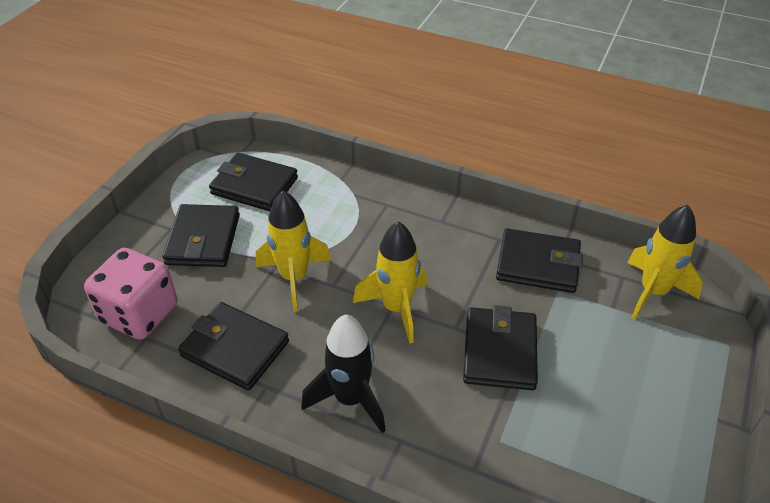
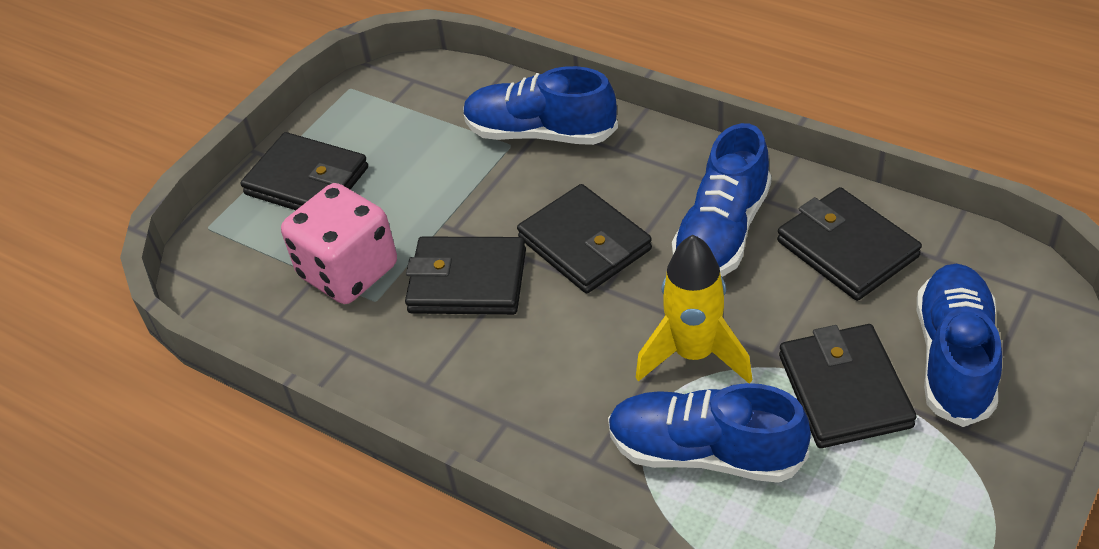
black rocket: [301,315,386,433] = 1 -> none = 0
blue shoe: none = 0 -> [463,66,618,145] [608,383,811,483] [672,123,772,277] [917,264,1002,427] = 4
yellow rocket: [256,191,331,312] [353,221,427,344] [627,205,703,320] = 3 -> [636,235,753,383] = 1

